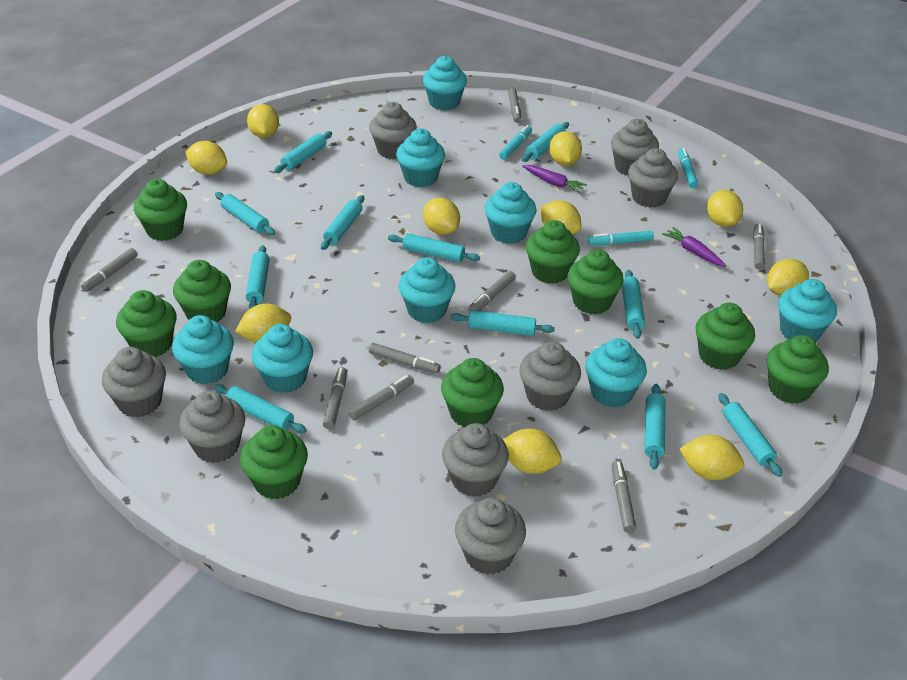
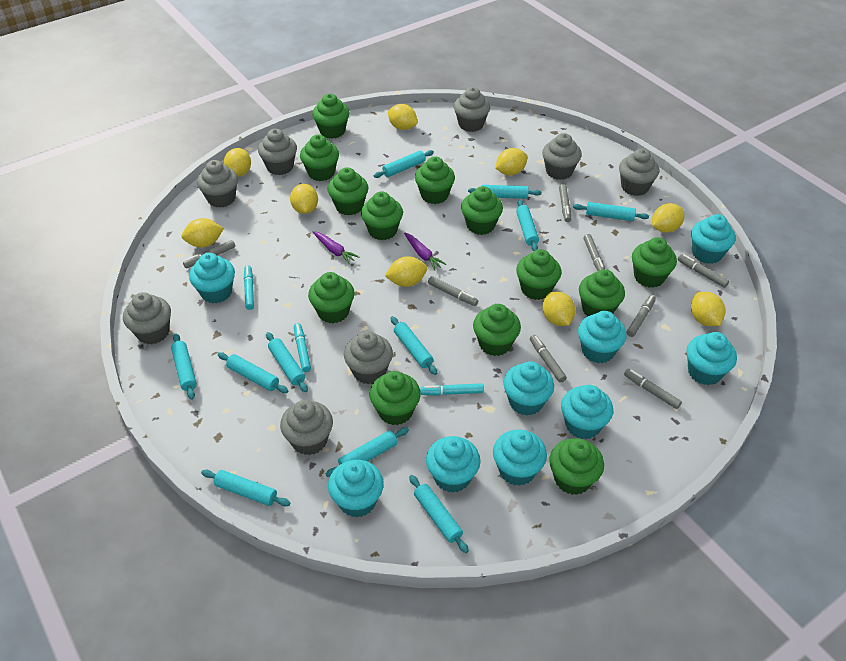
green cupcake: [116,290,177,357] [134,179,187,241] [173,260,231,322] [240,425,308,499] [441,358,504,427] [526,220,580,284] [567,250,624,314] [696,303,755,370] [767,335,829,404] = 9 -> [300,134,339,181] [308,272,355,323] [312,94,350,139] [328,167,368,215] [361,191,403,240] [370,371,421,425] [415,157,455,204] [461,186,503,235] [473,304,521,356] [516,249,561,300] [549,438,604,495] [579,269,625,317] [632,237,677,288] = 13
turquoise cupcake: [172,315,234,384] [252,324,313,393] [396,129,445,187] [399,257,455,323] [423,56,467,111] [484,182,537,244] [585,338,647,408] [778,279,837,342] = 8 -> [189,253,235,303] [328,460,384,517] [426,436,480,493] [493,430,547,486] [503,361,554,416] [561,385,613,439] [578,311,627,363] [686,332,737,385] [691,214,735,264] = 9
yellow lemon: [185,141,227,175] [235,304,291,343] [247,104,279,138] [423,198,460,235] [503,428,561,474] [541,200,581,235] [549,131,582,166] [679,435,744,480] [707,190,743,227] [767,259,809,296] = 10 -> [182,218,224,247] [224,148,251,177] [290,184,318,214] [385,256,427,287] [388,104,418,130] [495,148,528,175] [542,291,575,326] [652,203,685,233] [691,292,725,326] = 9

